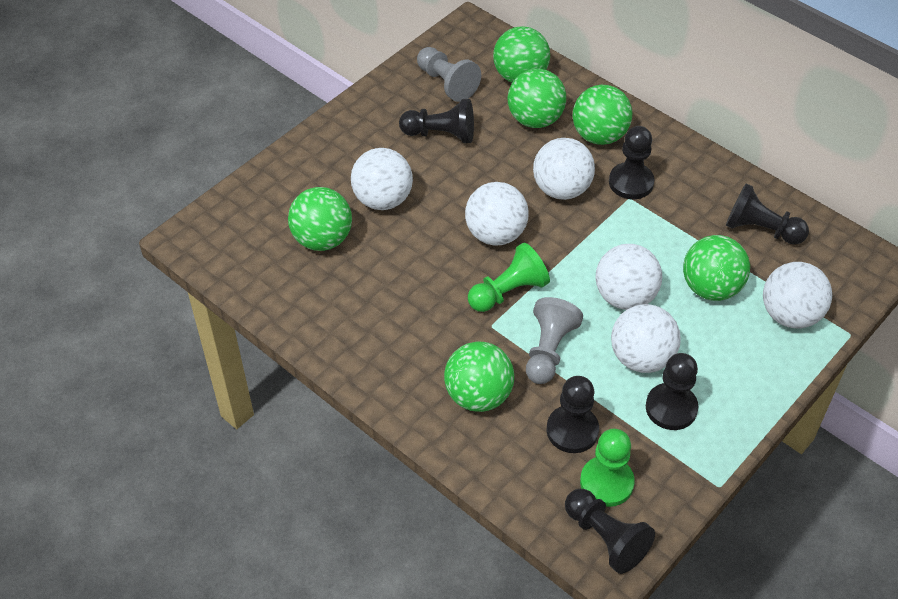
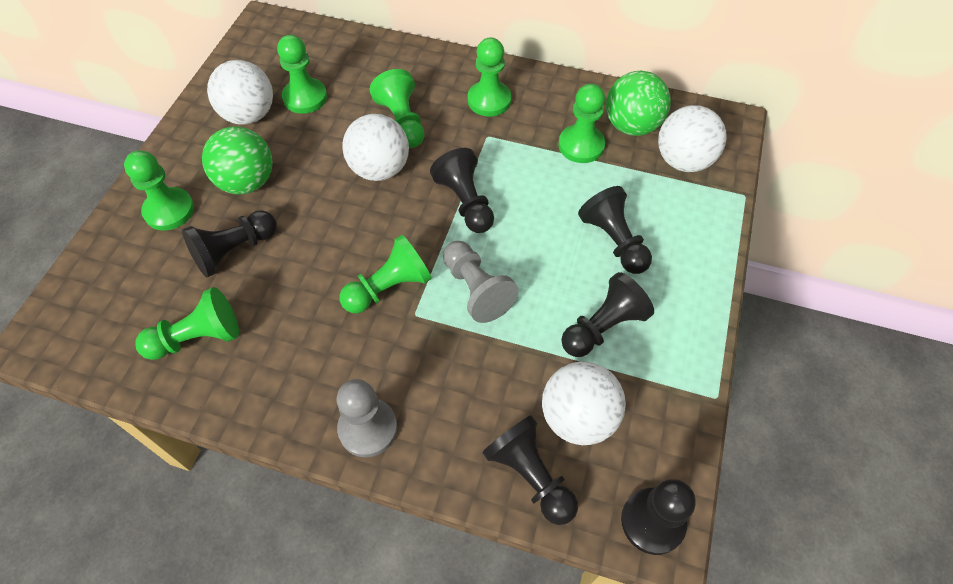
green ball: [288,187,352,251] [444,341,514,412] [493,26,550,83] [508,69,566,128] [573,85,632,145] [683,235,750,301] = 6 -> [202,127,273,194] [606,71,671,136] = 2
green pawn: [468,242,550,312] [580,429,635,507] = 2 -> [124,150,194,230] [136,287,239,360] [277,35,327,114] [339,235,432,313] [370,69,424,148] [468,38,512,117] [558,83,605,163] = 7
white ball: [351,148,413,210] [465,182,529,246] [533,138,595,200] [595,244,662,310] [611,304,681,373] [763,262,832,329] = 6 -> [207,60,273,125] [342,114,409,181] [542,362,626,445] [658,105,727,172] = 4

